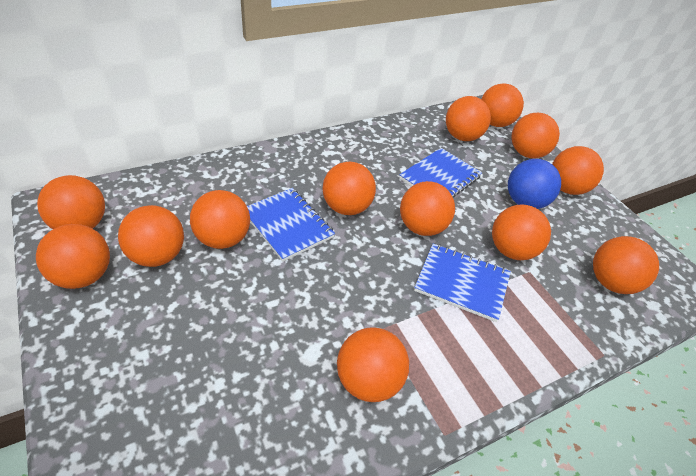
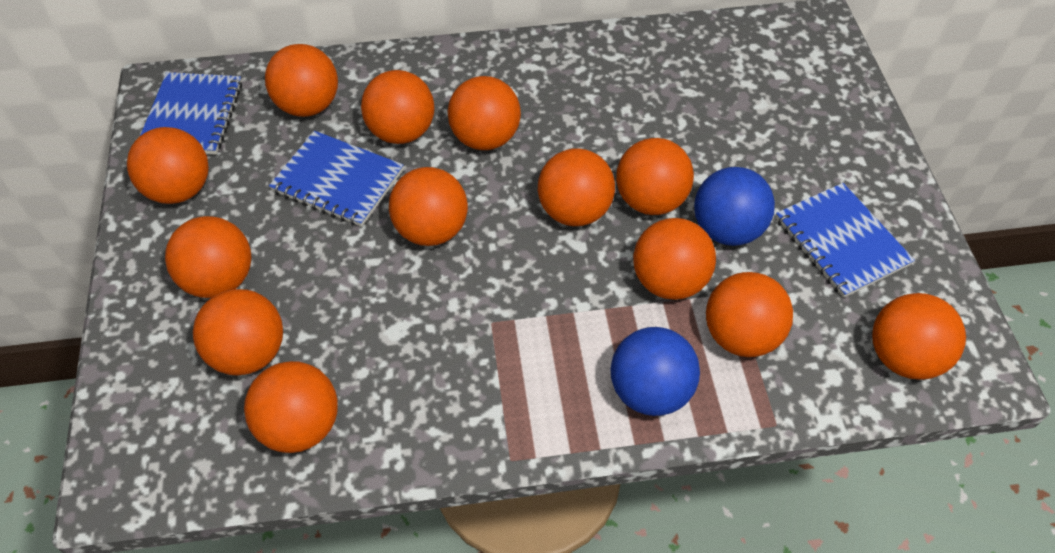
blue ball: [508,159,561,209] = 1 -> [611,327,700,416] [694,167,775,246] = 2

